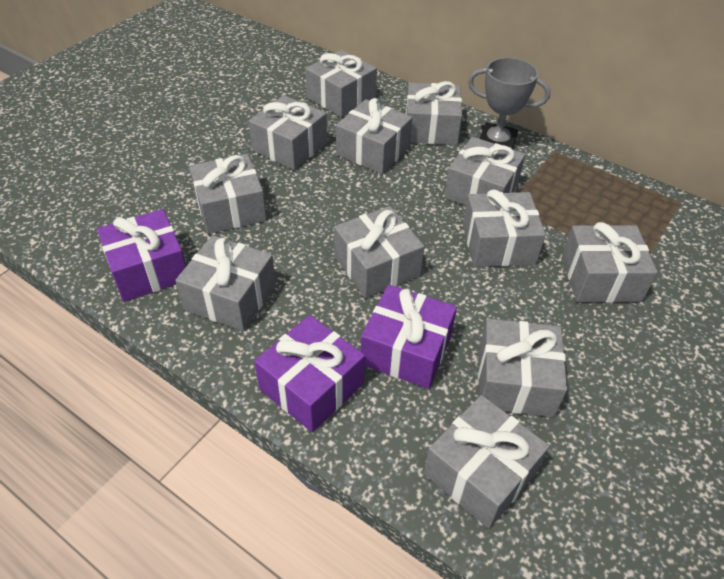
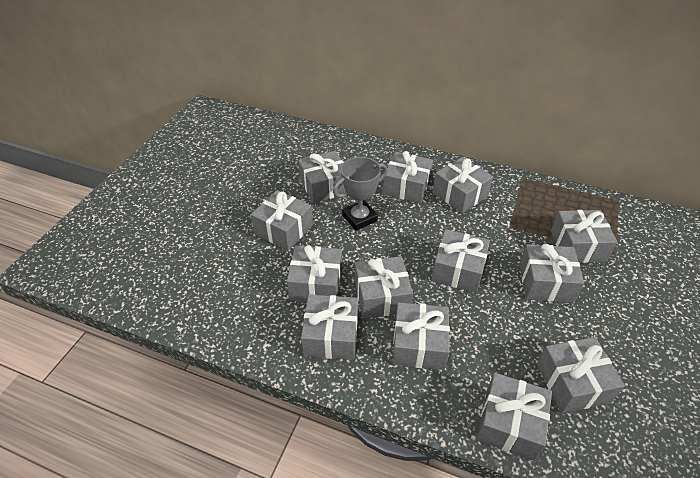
grey gift: [175,235,276,331] [189,154,267,234] [249,95,327,170] [305,50,377,117] [334,206,424,298] [336,98,412,174] [406,81,462,145] [424,395,550,529] [445,137,525,205] [463,190,546,267] [478,319,567,417] [562,222,657,303] = 12 -> [251,190,313,251] [287,245,342,302] [298,151,346,203] [301,294,358,360] [355,256,413,319] [383,151,433,204] [393,302,450,370] [431,229,490,293] [433,157,493,213] [476,373,552,461] [519,244,584,302] [537,337,625,413] [551,210,618,263] = 13
purple gift: [97,209,186,302] [254,315,365,432] [361,285,457,389] = 3 -> none = 0

